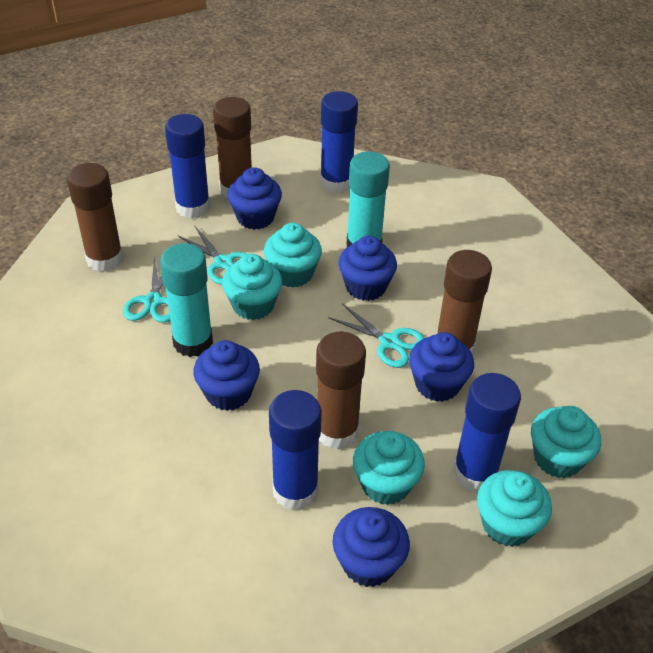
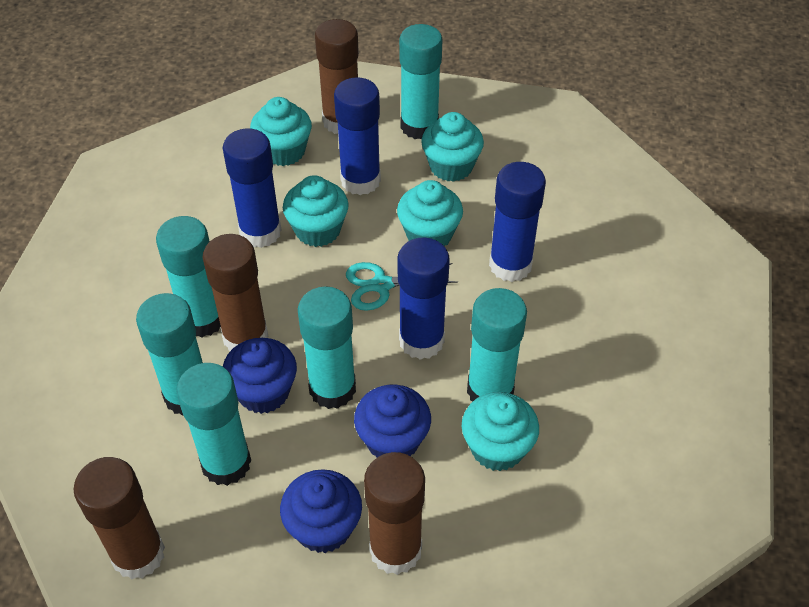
blue cupcake: [193,340,260,411] [227,167,282,230] [333,507,410,587] [338,236,397,301] [409,332,474,402] = 5 -> [223,338,297,414] [280,469,362,553] [354,385,431,458] = 3
turquoise glue stick: [160,243,213,357] [346,151,390,247] = 2 -> [136,293,203,416] [156,216,221,337] [176,363,251,486] [298,286,356,409] [399,24,443,139] [467,288,527,401] = 6
turquoise scissors: [123,257,170,323] [177,226,247,285] [328,304,424,368] = 3 -> [346,262,458,311] = 1

